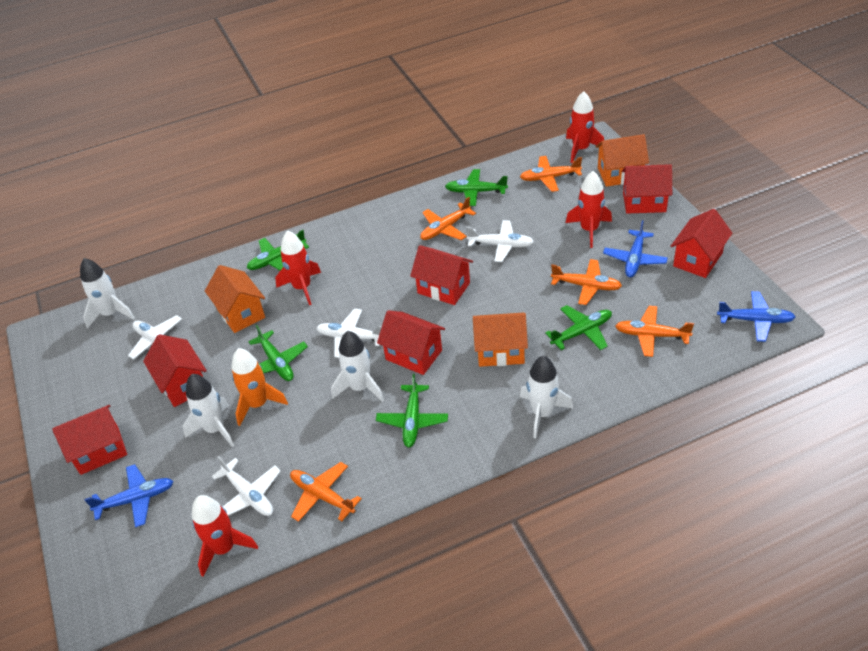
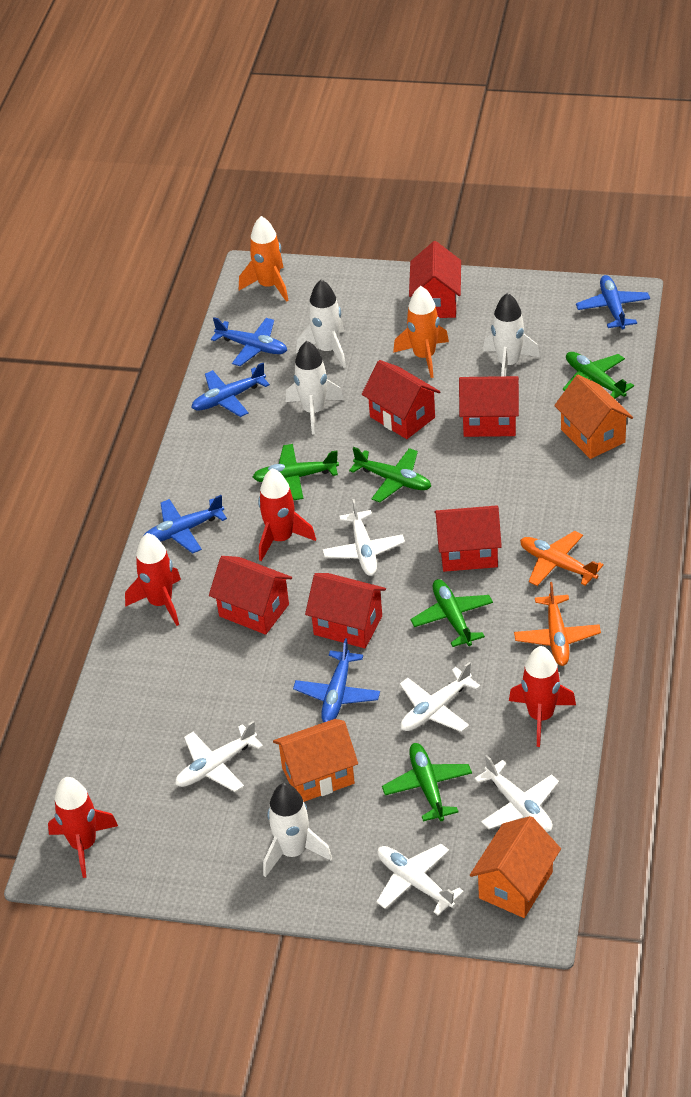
blue plane: [84,464,173,528] [603,220,668,277] [717,291,795,342] = 3 -> [144,495,227,554] [191,363,270,417] [211,317,287,366] [293,638,380,722] [576,275,650,329] = 5
orange plane: [290,462,362,522] [420,197,476,240] [520,156,582,192] [551,259,622,305] [615,306,694,357] = 5 -> [514,582,601,666] [520,531,604,586] = 2
orange rocket: [231,348,288,426] = 1 -> [239,216,289,302] [393,286,449,378] = 2
white plane: [128,315,182,360] [212,456,281,516] [316,309,382,358] [466,220,534,262] = 4 -> [175,721,263,792] [323,499,405,576] [377,844,464,915] [400,662,480,732] [474,755,559,832] = 5

